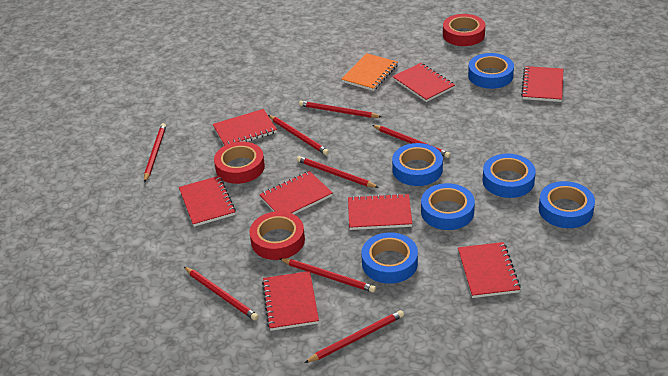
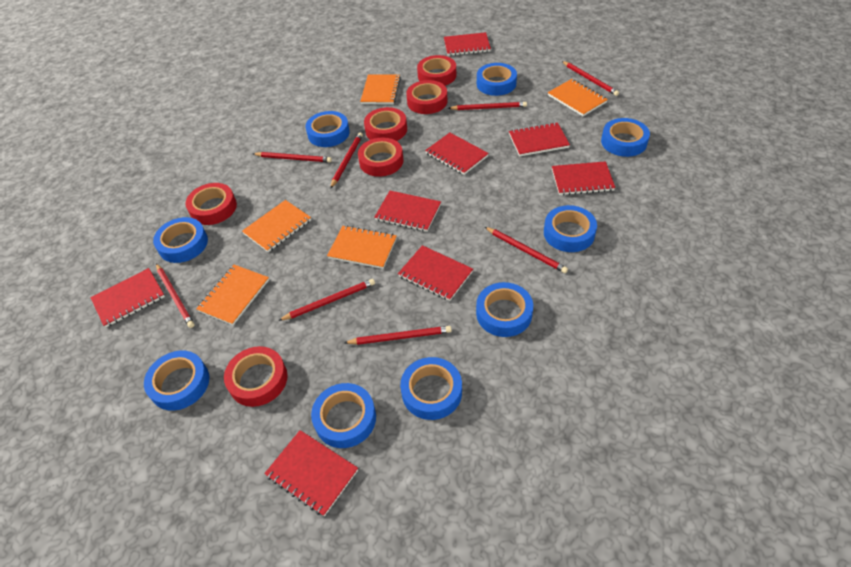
blue tape: [361,232,418,284] [392,143,443,186] [421,183,475,230] [468,53,514,89] [482,154,536,198] [539,181,595,228] = 6 -> [144,351,209,411] [153,217,208,263] [305,111,350,147] [311,383,376,448] [400,357,462,420] [476,282,533,337] [477,63,517,96] [544,205,597,252] [601,118,650,157] = 9
orange notebook: [341,53,398,91] = 1 -> [196,265,269,325] [242,200,311,252] [327,225,397,269] [360,74,401,105] [548,79,608,116] = 5
red tape: [214,142,265,184] [250,211,305,260] [443,14,485,46] = 3 -> [185,183,237,225] [224,346,288,407] [358,138,403,177] [364,107,407,141] [406,80,448,114] [417,55,456,86] = 6

